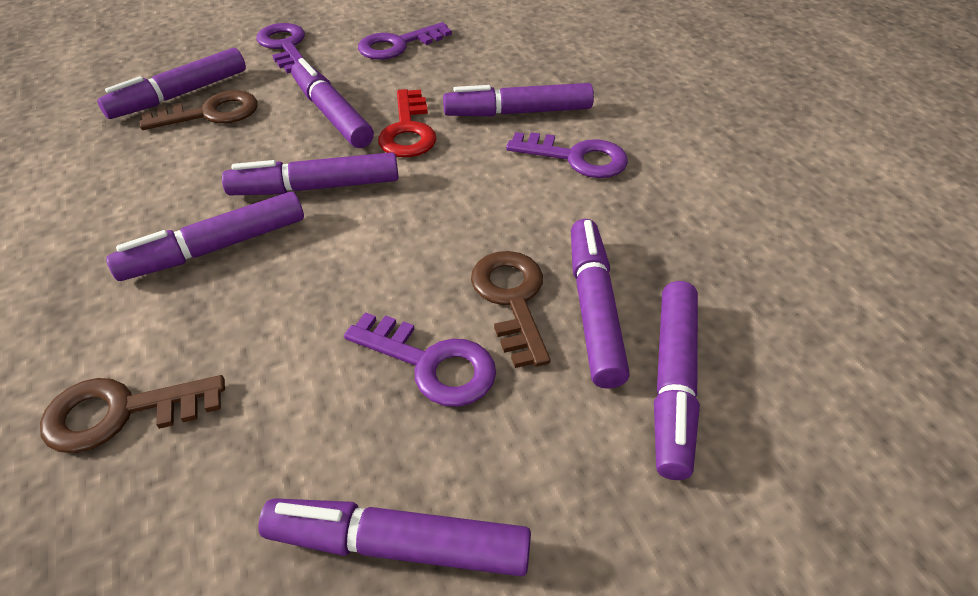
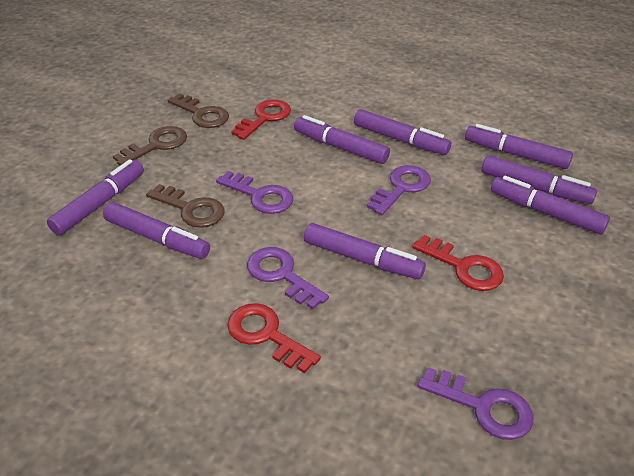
red key: [378,89,436,157] = 1 -> [227,303,321,373] [231,100,291,140] [412,235,504,291] = 3

